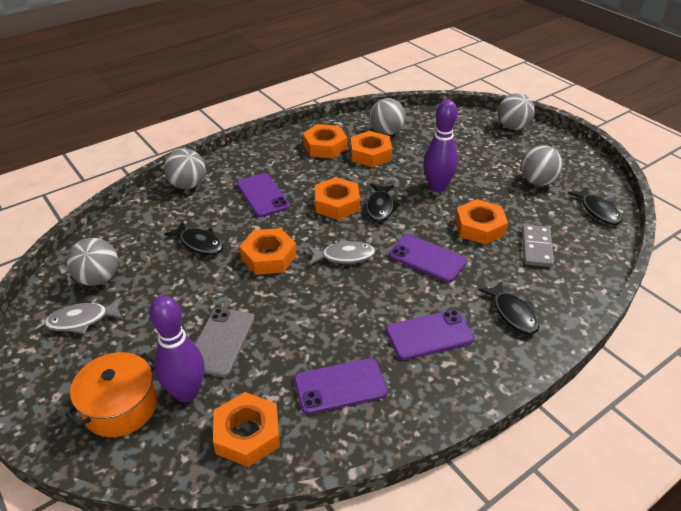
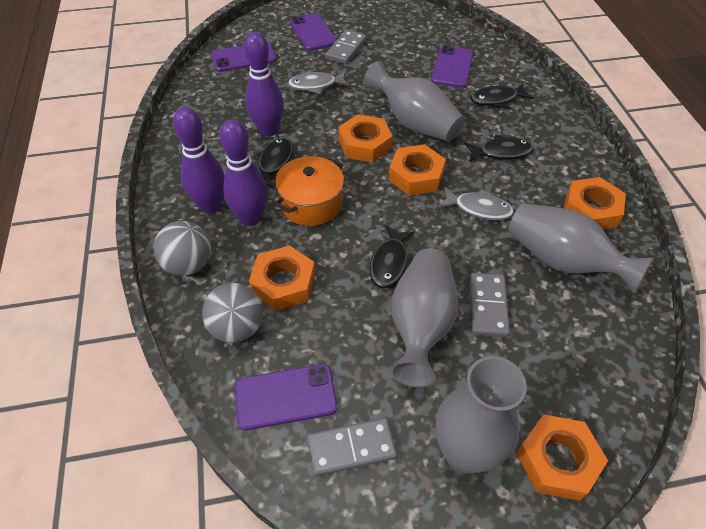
grey ball: [67,238,118,286] [164,148,206,189] [369,98,406,135] [498,93,535,130] [521,145,563,186] = 5 -> [153,221,211,276] [202,283,263,343] = 2
grey domino: [522,224,554,267] = 1 -> [308,418,397,476] [325,30,366,64] [470,273,510,337] = 3
grey phone: [195,308,254,377] = 1 -> none = 0
grey vase: none = 0 -> [363,61,464,142] [390,248,458,387] [435,356,527,474] [508,203,654,293] = 4
orange nut: [213,392,280,467] [240,228,297,275] [303,124,347,158] [315,177,360,220] [351,131,392,167] [455,199,508,245] = 6 -> [249,245,315,311] [338,114,393,163] [389,144,446,195] [517,414,608,501] [564,177,626,229] = 5
purple bowling pin: [149,295,205,403] [424,100,458,192] = 2 -> [173,107,225,214] [219,119,268,226] [244,31,284,136] = 3

